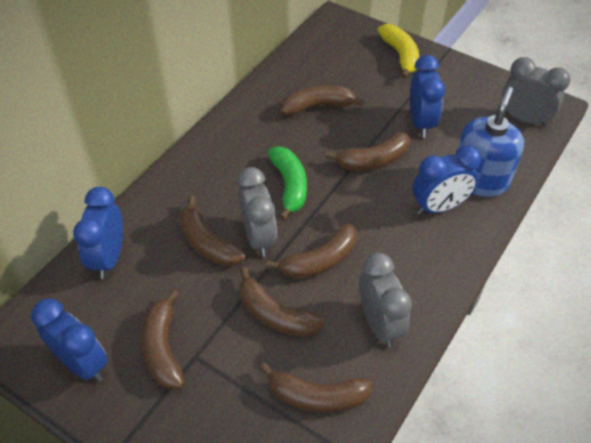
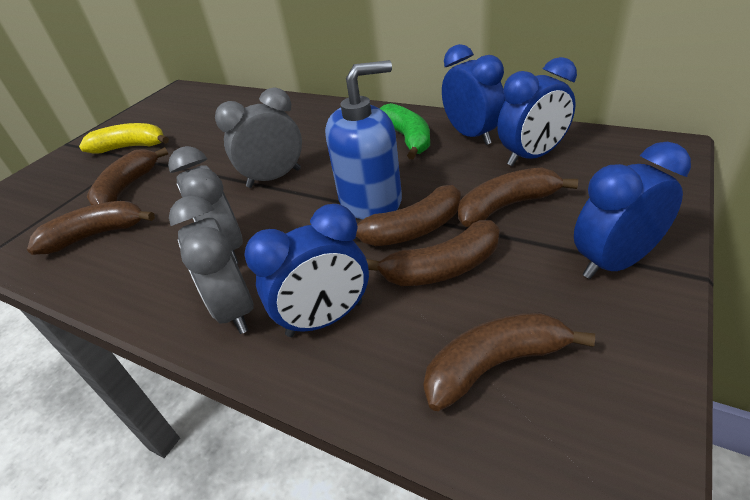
brown banana: [141,289,184,389] [179,196,246,266] [239,267,324,337] [259,363,373,413] [267,223,357,279] [281,85,365,116] [326,132,411,171] = 7 -> [27,201,155,255] [87,147,168,205] [356,185,461,246] [366,220,500,286] [423,312,595,411] [458,167,578,227] = 6

